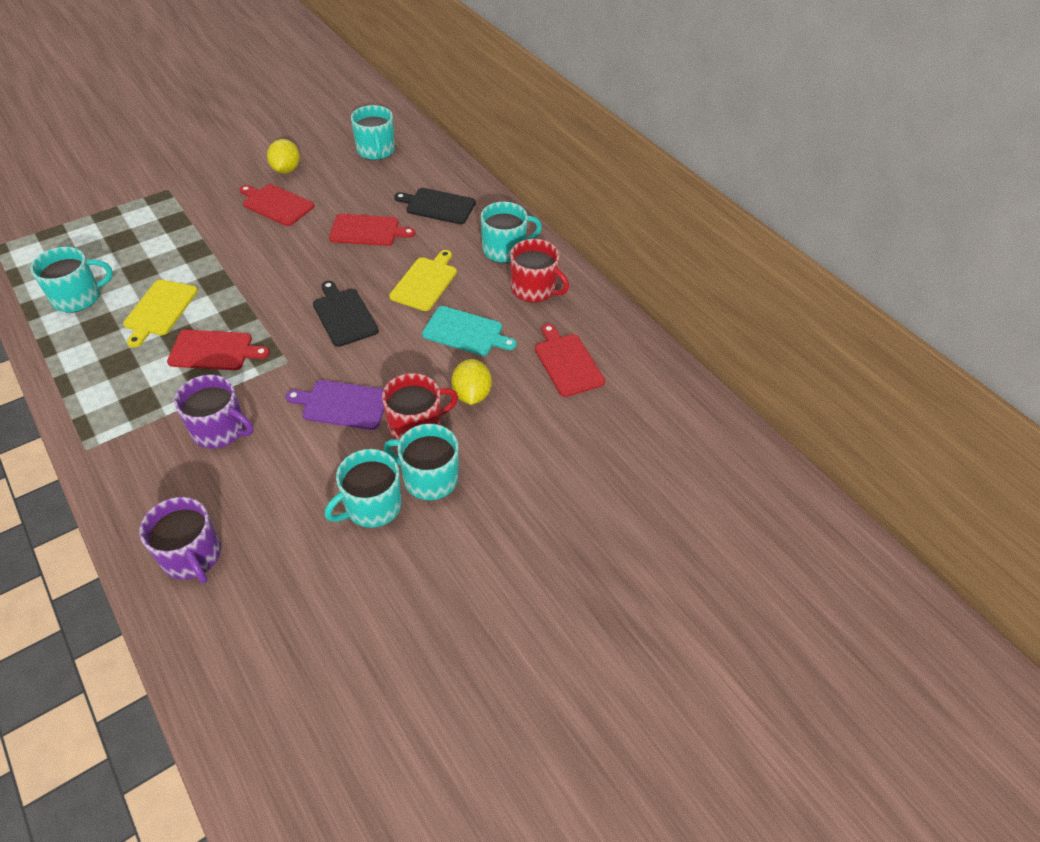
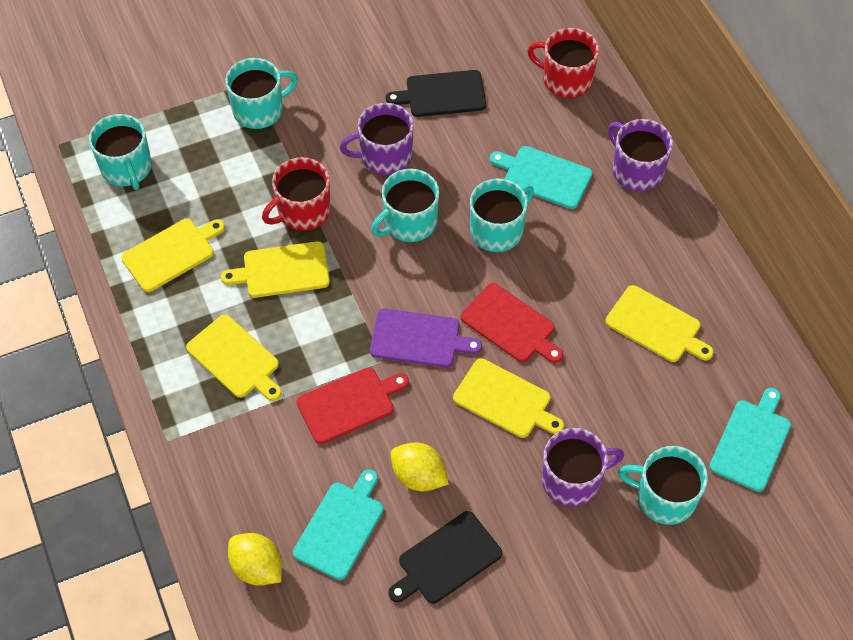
purple mug: [140,497,221,584] [174,375,254,449] = 2 -> [340,103,413,175] [542,428,624,507] [608,119,673,191] = 3
red cutting board: [167,330,270,370] [239,184,314,226] [329,214,416,246] [535,324,605,397] = 4 -> [296,367,409,444] [461,283,563,363] = 2
turquoise cutting board: [422,306,517,356] = 1 -> [293,469,384,580] [490,146,593,209] [709,388,791,492] = 3
yellow cutting board: [123,280,198,348] [389,250,457,311] = 2 -> [121,219,225,292] [186,315,282,401] [221,241,330,298] [453,358,564,438] [605,285,714,362] = 5

